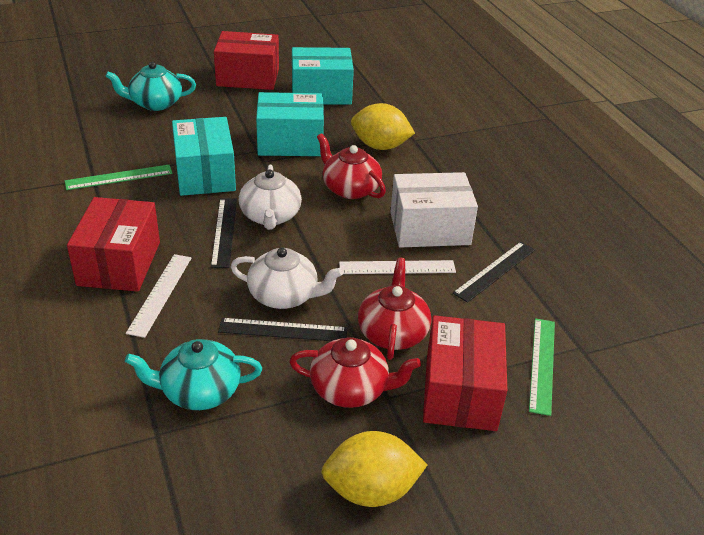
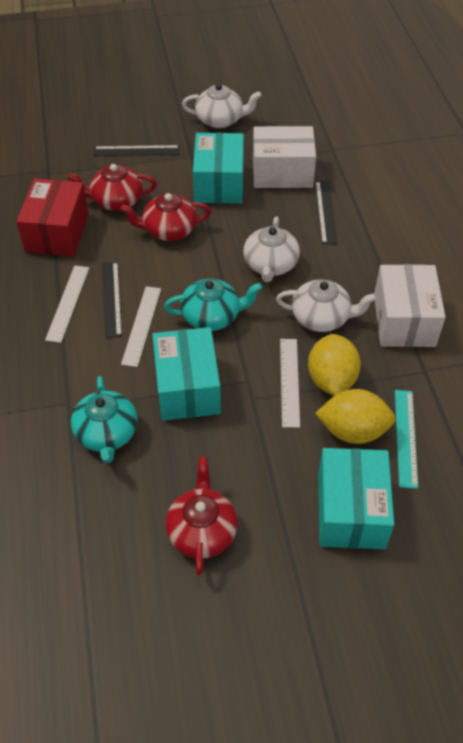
green ruler: [65,165,172,190] [529,318,555,416] = 2 -> none = 0
red box: [67,197,160,292] [214,31,279,90] [423,315,508,431] = 3 -> [16,178,89,257] = 1
turquoise ruler: none = 0 -> [395,390,418,489] = 1
white box: [390,172,478,248] = 1 -> [253,126,316,188] [374,264,445,347] = 2
white ruler: [126,254,191,338] [339,260,456,274] = 2 -> [45,266,89,343] [121,286,161,367] [280,339,300,428] = 3
white teapot: [231,248,343,309] [239,165,302,230] = 2 -> [182,83,262,128] [243,216,300,283] [276,279,377,332] = 3

